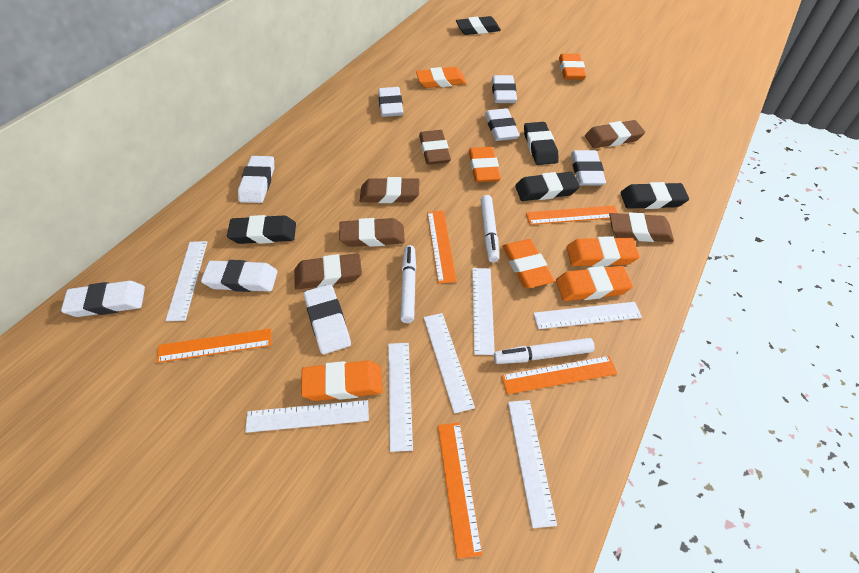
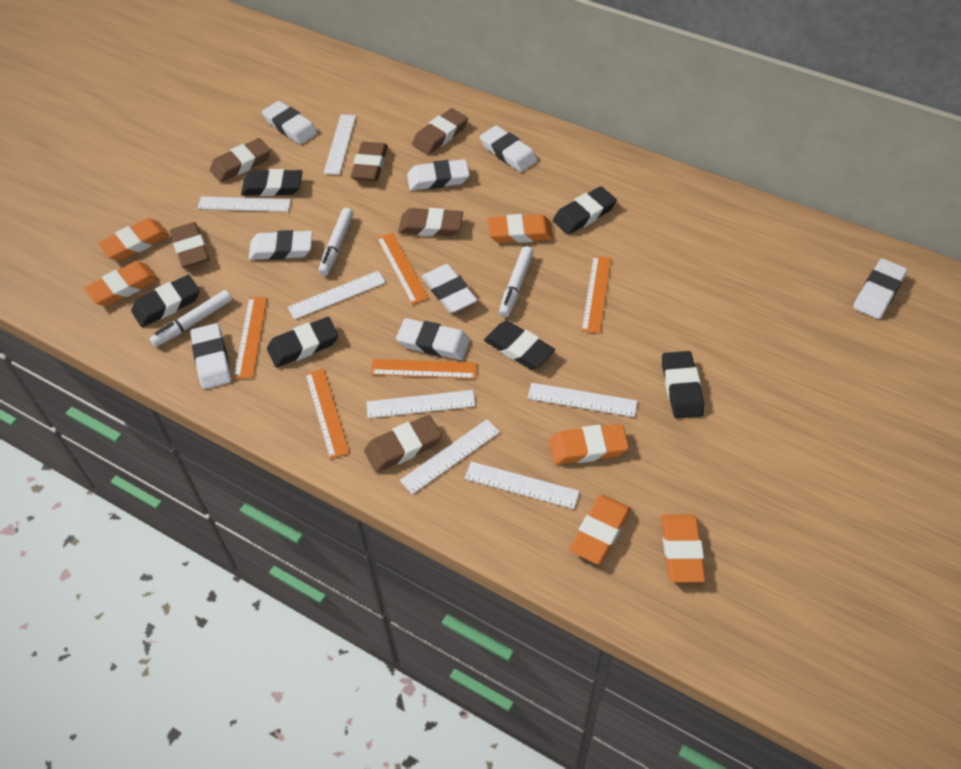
black eraser: [227,215,296,244] [456,16,501,35] [515,172,580,201] [524,122,558,165] [620,182,689,209] = 5 -> [131,275,200,327] [241,169,302,196] [267,317,338,367] [484,321,555,369] [553,186,617,235] [662,351,704,419] = 6
orange eraser: [301,360,383,401] [416,67,466,88] [469,147,501,183] [503,239,555,288] [556,266,633,301] [559,54,586,80] [567,236,640,267] = 7 -> [84,261,158,306] [98,218,169,261] [488,214,553,243] [549,424,629,465] [569,495,631,565] [661,514,706,583] = 6

